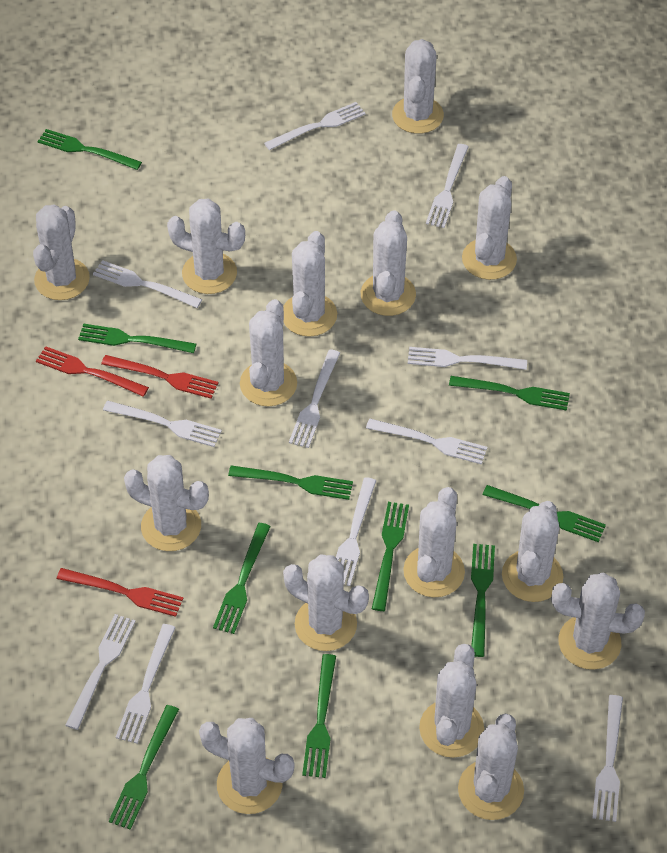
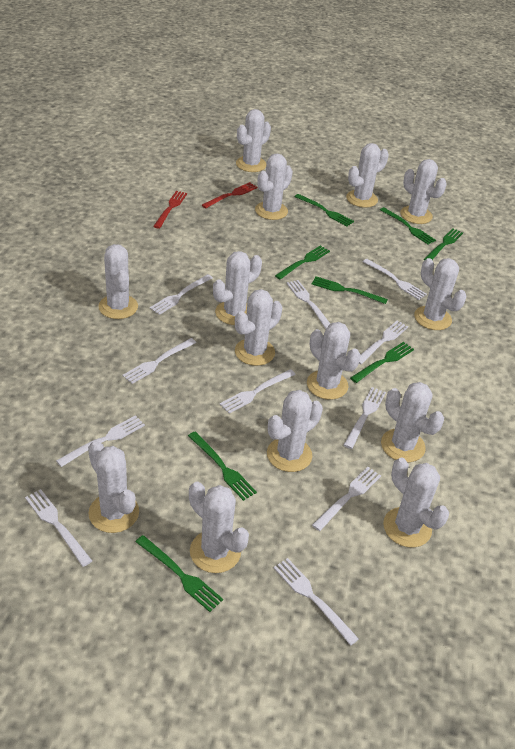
green fork: [37,129,142,170] [78,324,196,353] [109,705,179,830] [213,523,271,634] [228,465,353,500] [302,654,336,778] [372,502,409,611] [449,376,570,411] [471,544,495,657] [483,485,606,542] = 10 -> [135,535,223,612] [188,431,257,501] [275,245,330,279] [294,194,354,226] [312,276,388,304] [350,342,414,383] [380,207,436,245] [424,228,463,261] = 8
red fork: [36,346,149,397] [57,568,183,617] [101,355,218,399] = 3 -> [153,191,187,229] [202,182,258,208] = 2
white cactus: [33,204,90,300] [124,455,209,551] [167,199,245,294] [199,718,294,814] [240,299,297,406] [283,231,337,337] [283,554,369,651] [361,210,416,316] [392,39,444,134] [403,487,465,597] [419,644,484,758] [458,714,524,820] [462,176,517,280] [502,501,564,602] [551,573,645,670] = 15 -> [88,440,139,533] [98,244,138,319] [189,481,249,573] [213,251,262,325] [235,289,282,366] [236,109,271,172] [255,153,293,220] [267,390,323,472] [307,322,361,400] [346,143,389,208] [381,382,444,462] [383,458,449,548] [400,159,447,224] [414,258,466,330] = 14

